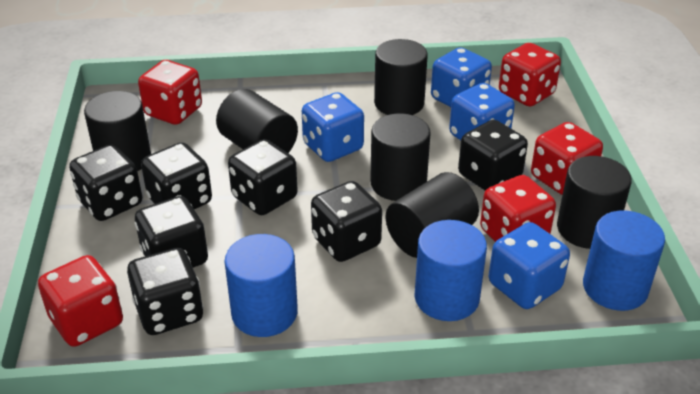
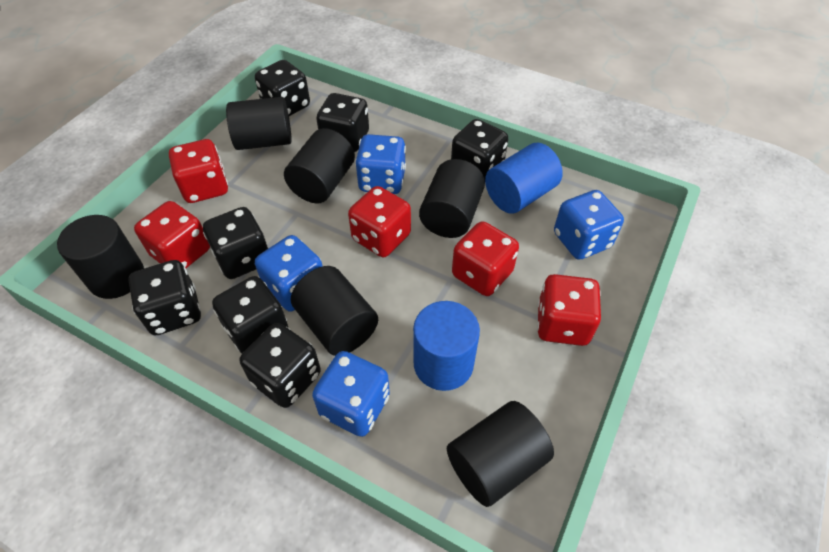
blue cylinder: [225,234,298,337] [415,220,487,321] [583,210,665,311] = 3 -> [413,301,480,391] [485,143,563,214] = 2

